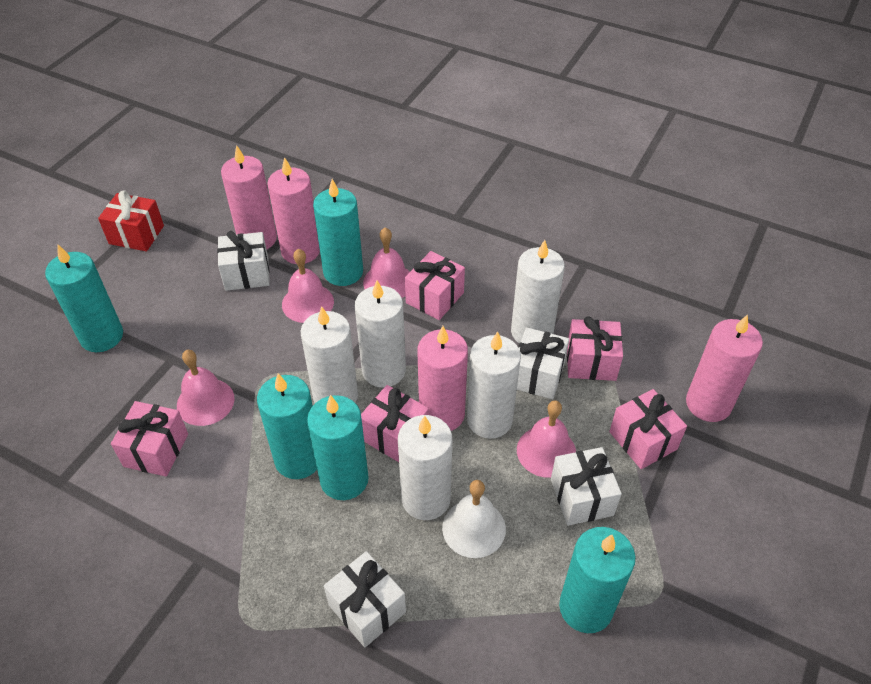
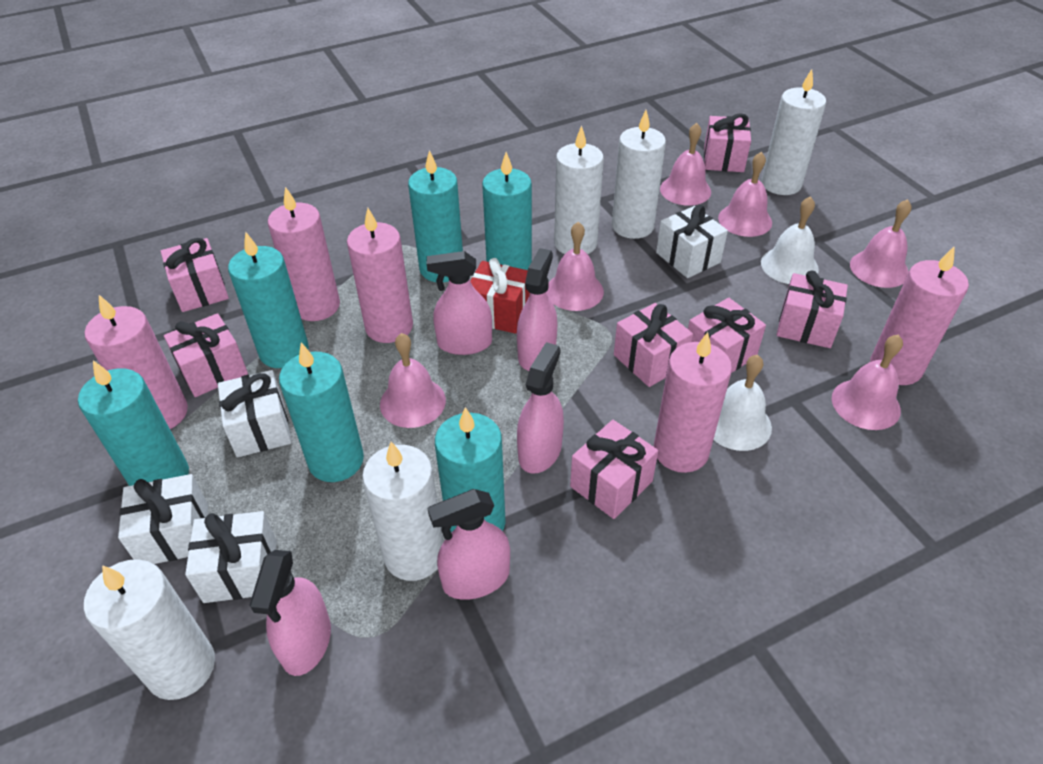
pink bell: [177,350,235,426] [282,249,334,323] [363,228,410,298] [517,400,576,478] = 4 -> [380,333,446,428] [546,222,604,311] [660,123,711,206] [718,152,772,237] [832,335,903,430] [850,199,911,288] = 6
pink candle: [221,145,277,249] [267,157,320,264] [417,326,468,431] [686,314,763,422] = 4 -> [85,295,188,429] [268,187,340,321] [347,208,413,343] [654,332,732,473] [870,246,969,385] = 5
pink gift: [111,401,188,477] [361,385,429,462] [405,251,465,320] [567,316,623,381] [609,389,687,469] = 5 -> [161,238,229,312] [164,313,248,397] [570,420,658,519] [614,303,693,387] [688,298,766,373] [704,113,751,172] [777,270,848,348] = 7
pink spray bottle: none = 0 -> [250,550,331,676] [427,251,492,355] [427,489,510,600] [517,248,557,371] [517,342,564,474] = 5
turquoise candle: [45,245,123,352] [257,374,317,479] [307,395,369,500] [313,179,363,286] [559,527,635,633] = 5 -> [78,360,189,486] [228,232,309,368] [279,343,364,482] [408,150,463,282] [435,407,506,533] [482,152,532,270] = 6
white bell: [442,480,506,558] = 1 -> [714,355,772,451] [761,196,819,284] = 2

